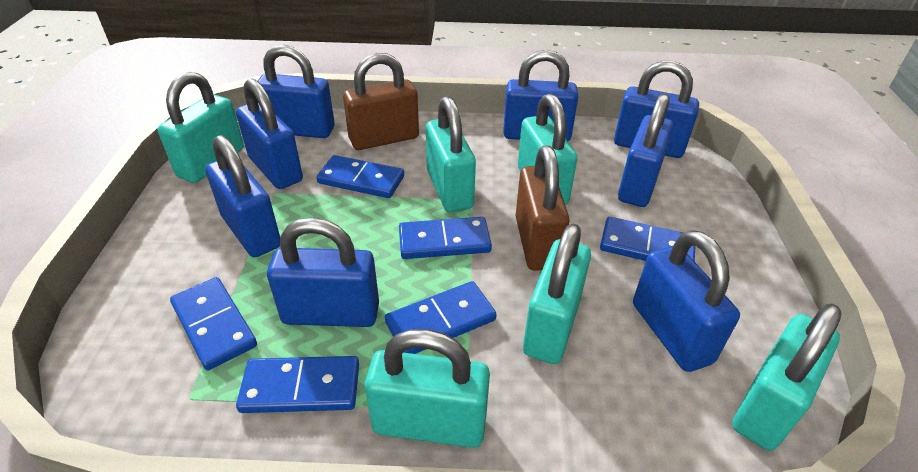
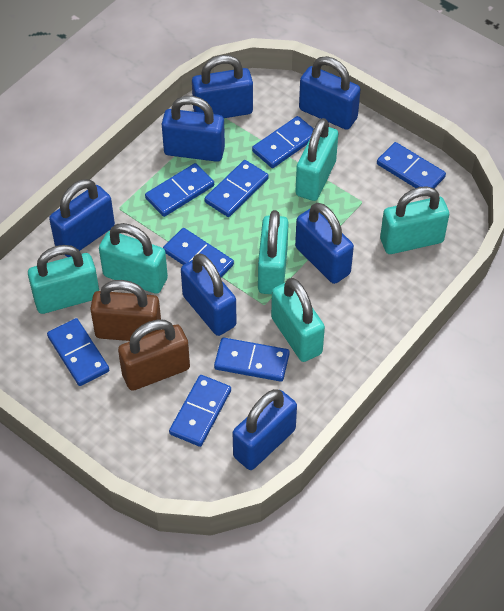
blue domino: [170,277,257,371] [236,356,359,413] [316,155,404,198] [385,281,497,354] [399,217,492,259] [600,217,695,262] = 6 -> [47,318,109,386] [145,163,214,217] [163,228,234,277] [169,375,231,447] [204,160,269,217] [214,338,290,382] [252,116,314,168] [377,142,446,188] = 8
blue padlock: [205,135,280,257] [236,78,303,189] [257,45,335,138] [267,218,379,327] [503,50,578,141] [614,61,699,158] [618,94,673,207] [633,230,740,372] = 8 -> [49,179,115,257] [162,96,225,162] [181,253,237,336] [192,55,253,118] [233,389,297,470] [295,203,354,284] [299,56,361,130] = 7

